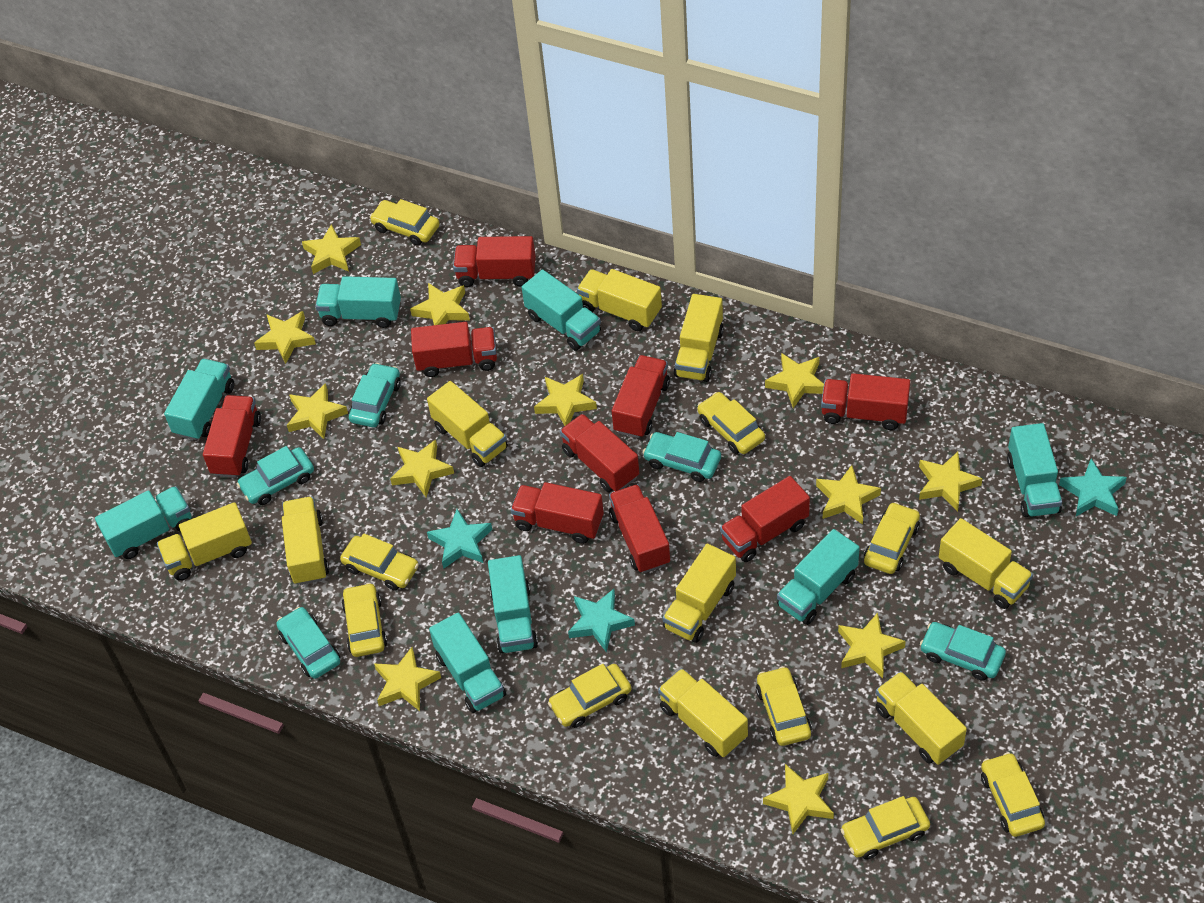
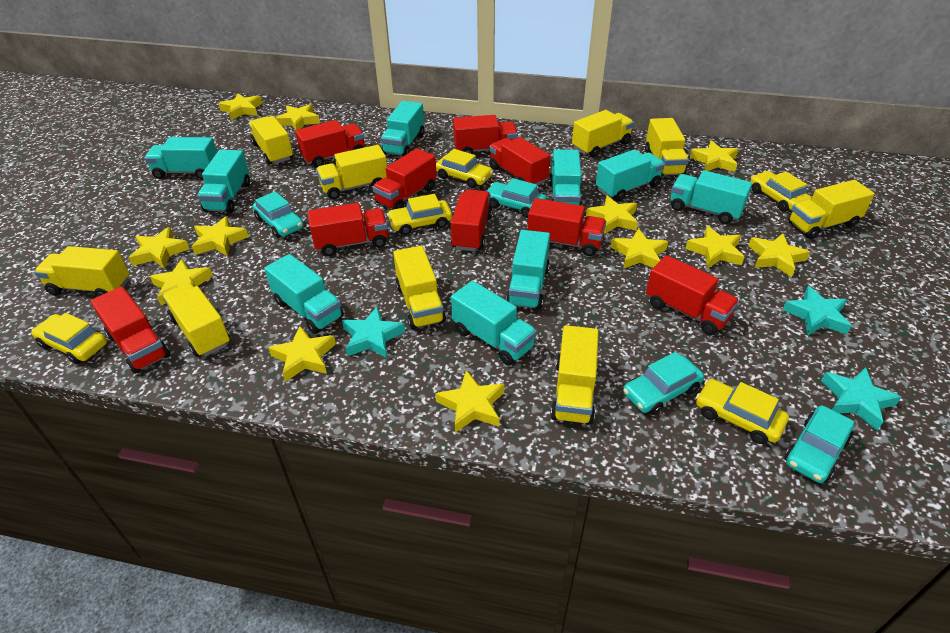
turquoise car: [237,446,314,505] [276,607,340,679] [349,363,401,427] [643,432,721,482] [920,622,1006,681] = 5 -> [253,191,304,238] [487,178,547,217] [623,352,704,415] [784,405,854,483] = 4
turquoise truck: [95,486,192,559] [164,359,234,440] [315,276,401,328] [429,613,506,713] [488,555,538,654] [522,270,601,351] [777,529,860,625] [1007,423,1062,517] = 8 -> [144,137,217,179] [197,149,250,213] [264,254,344,334] [381,101,424,156] [451,281,537,365] [506,230,550,310] [549,149,582,206] [596,149,665,201] [671,170,752,224] = 9
yellow car: [340,533,419,591] [341,583,387,657] [370,199,440,245] [548,664,631,728] [697,392,765,454] [756,666,812,746] [840,796,930,860] [864,502,920,574] [981,752,1045,837] = 9 -> [31,313,107,364] [387,194,452,235] [436,149,493,188] [696,379,789,444] [750,171,812,212] = 5

